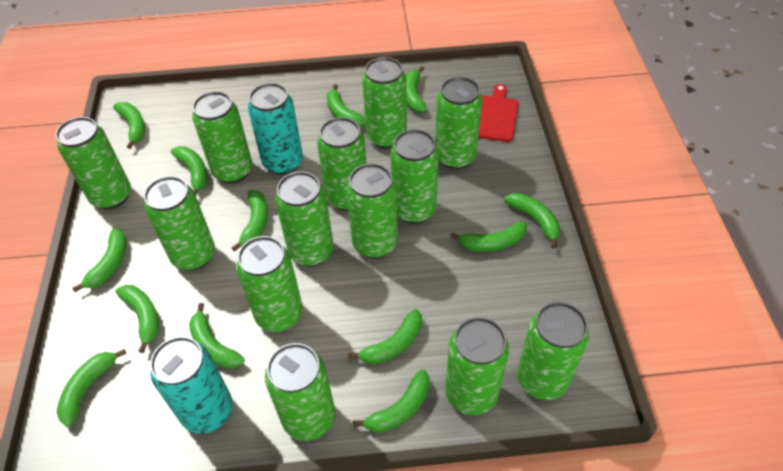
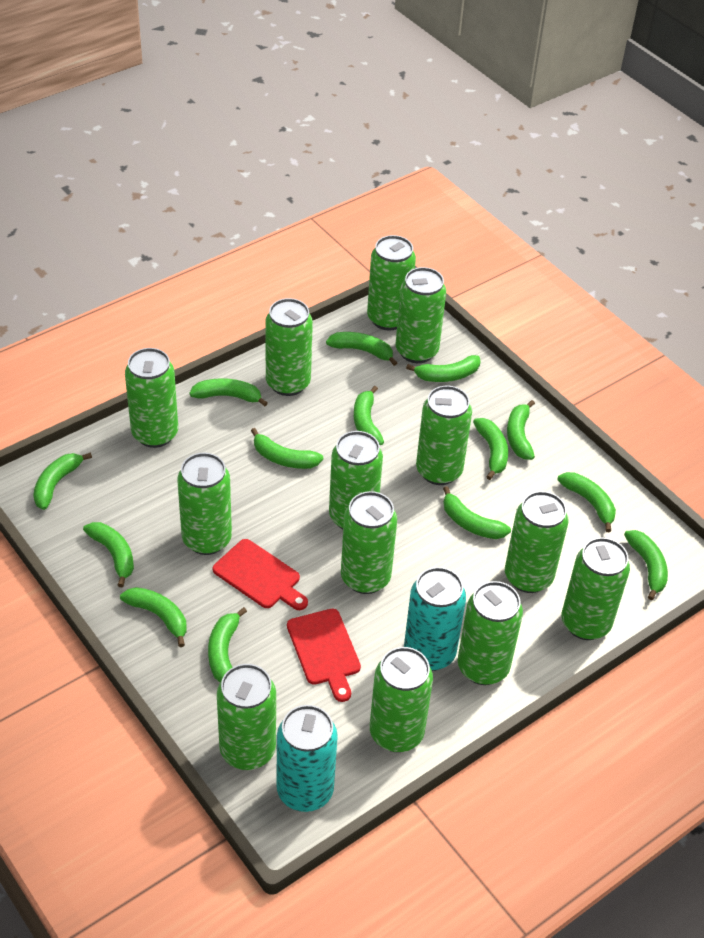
green banana: [57,349,126,427] [72,228,127,292] [113,102,145,149] [116,285,159,353] [171,146,208,195] [189,303,245,369] [232,190,268,252] [327,84,366,127] [348,309,422,365] [353,369,430,433] [406,66,427,113] [450,221,527,252] [504,193,560,248] = 13 -> [33,452,92,510] [83,522,134,587] [120,587,187,647] [189,378,268,407] [208,607,247,682] [251,428,323,469] [326,332,397,366] [354,386,384,445] [406,355,481,382] [443,486,511,539] [473,418,508,480] [507,400,535,460] [558,472,616,532] [624,530,668,601] = 14
red cutting board: [478,84,519,142] = 1 -> [213,539,308,610] [287,609,361,702] = 2

